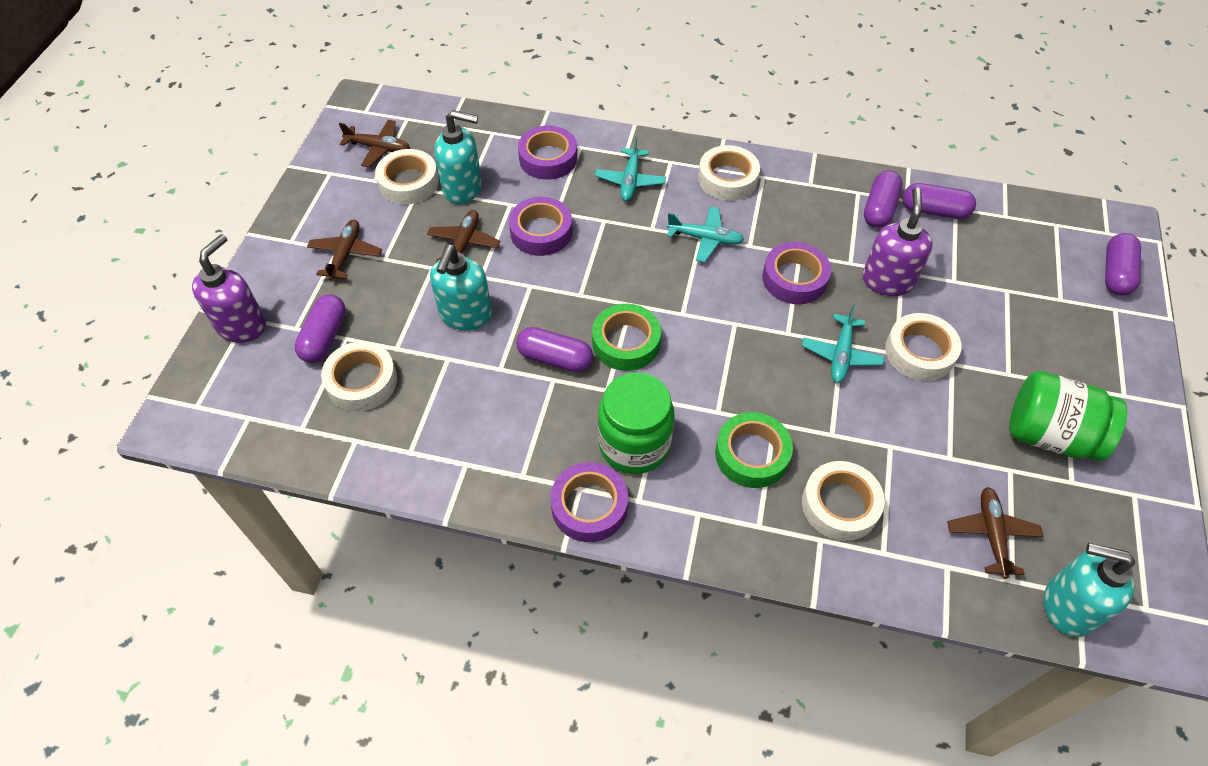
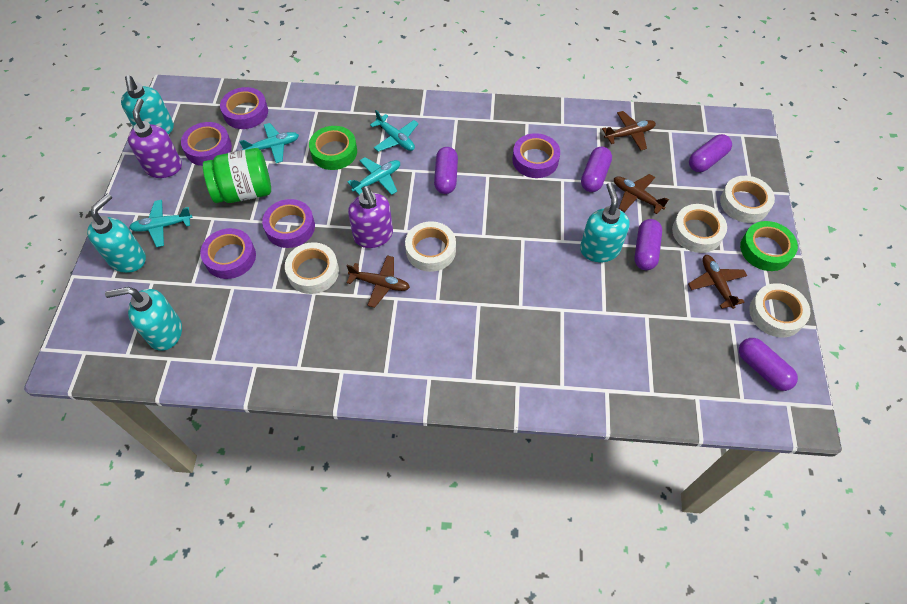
green jar: [598,372,675,474] [1009,371,1127,461] = 2 -> [203,148,271,203] = 1
purple tape: [509,197,573,256] [518,126,577,180] [550,462,628,542] [762,242,831,304] = 4 -> [181,122,232,166] [200,228,256,279] [220,87,268,129] [262,199,315,248] [512,133,560,178] = 5
turquoise plane: [595,136,666,201] [667,207,744,262] [802,304,885,383] = 3 -> [129,200,192,247] [239,123,299,163] [348,157,400,195] [370,110,419,152] = 4
turquoise soap dispenser: [430,245,492,330] [434,110,482,204] [1044,543,1135,637] = 3 -> [87,194,146,273] [105,287,182,351] [121,75,174,134] [580,182,630,262] = 4

